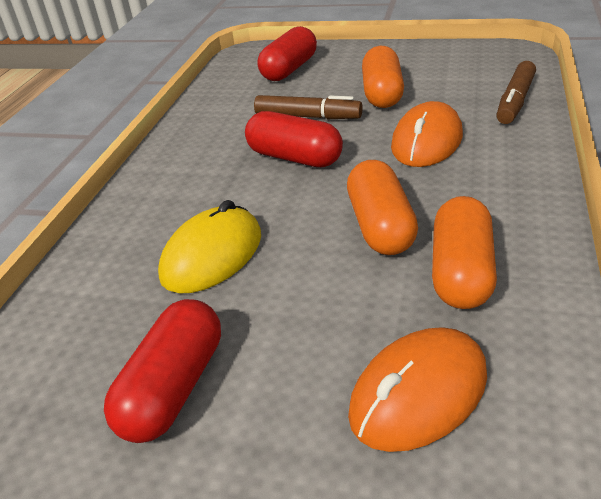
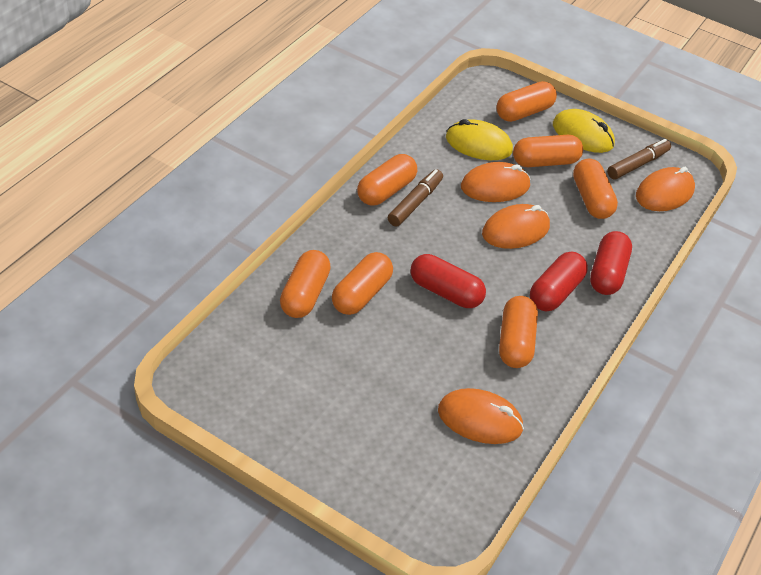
orange capsule: [347,160,418,255] [362,46,404,108] [432,196,497,309] = 3 -> [280,250,331,318] [332,252,393,315] [357,154,417,206] [496,81,557,122] [499,296,538,368] [513,135,583,167] [573,158,618,219] = 7
orange mouse: [348,327,487,452] [391,101,463,167] = 2 -> [438,388,524,444] [461,162,530,202] [482,204,550,249] [636,167,695,211] = 4
yellow mouse: [158,200,261,294] = 1 -> [446,119,513,160] [553,109,615,153] = 2

